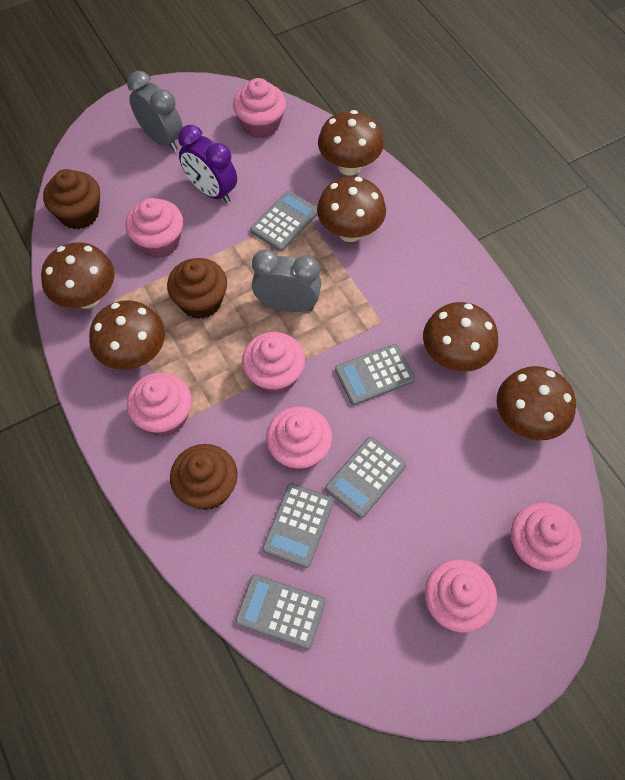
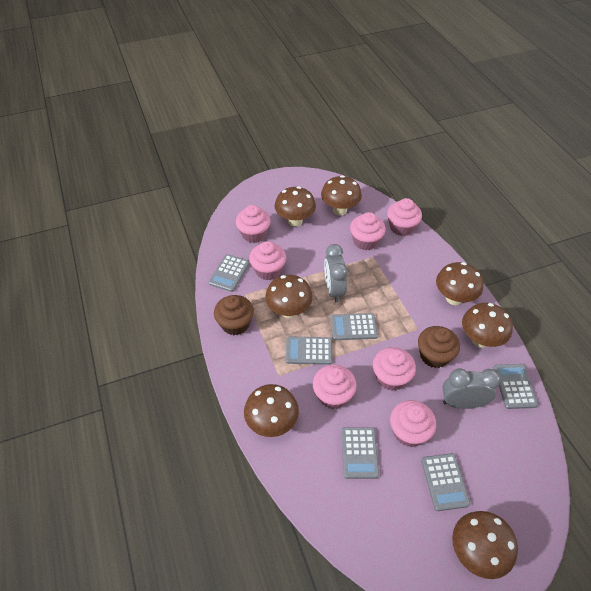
brown cupcake: [43,169,100,229] [167,258,227,319] [170,444,238,510] = 3 -> [214,295,254,335] [418,326,460,368] = 2
brown mushroom: [41,242,115,309] [89,300,165,370] [317,176,386,242] [318,110,384,176] [423,302,498,372] [497,366,576,440] = 6 -> [244,384,299,437] [265,275,313,318] [275,186,316,227] [321,175,362,215] [436,262,483,305] [452,511,518,579] [462,303,513,348] = 7
grey calculator: [235,574,326,649] [250,191,318,251] [262,483,334,568] [325,437,406,518] [335,344,415,405] = 5 -> [209,254,250,292] [286,336,332,365] [331,313,378,340] [341,427,379,479] [421,453,471,511] [494,364,538,409] = 6
purple clock: [178,125,237,203] = 1 -> none = 0

